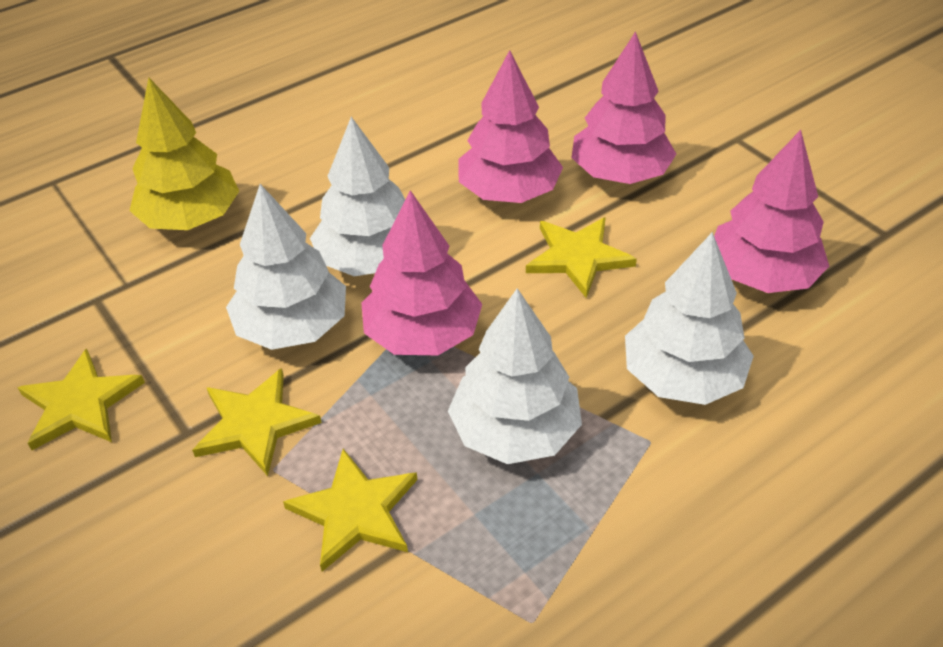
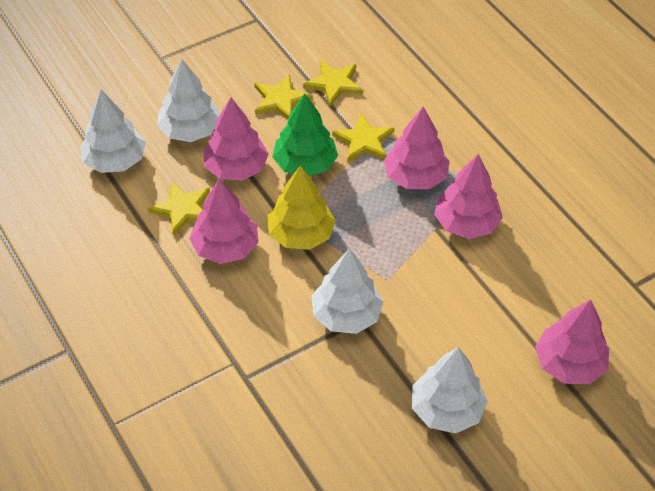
green tree: none = 0 -> [272,93,338,176] = 1
pink tree: [361,190,482,355] [458,50,563,203] [572,31,676,184] [714,130,829,293] = 4 -> [189,179,258,264] [204,97,269,181] [384,107,450,189] [434,154,503,239] [535,299,609,384] = 5

